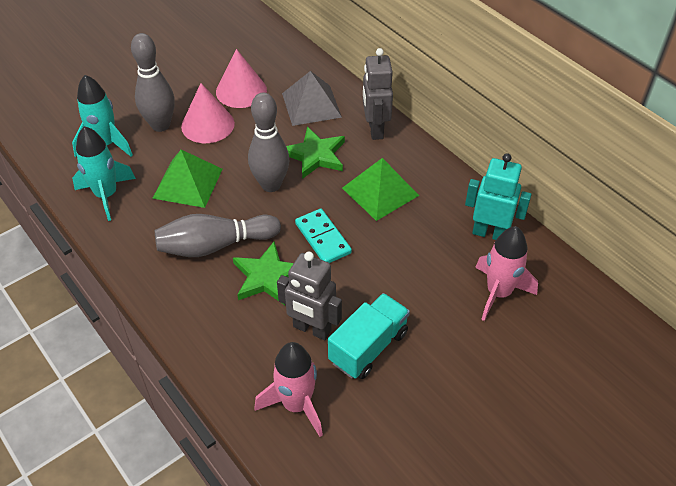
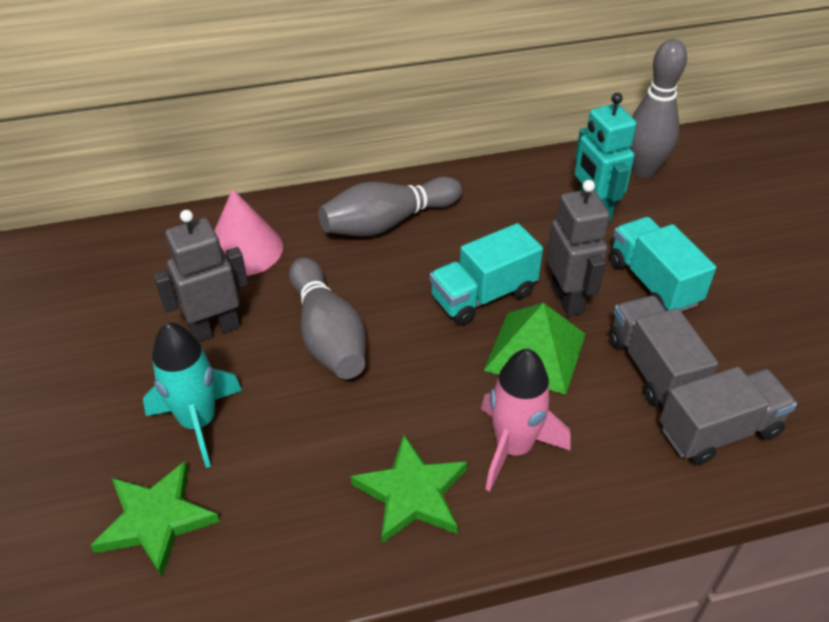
green pyramid: [152,150,222,208] [342,158,419,221] = 2 -> [484,303,586,394] = 1
grey pyramid: [282,71,342,126] = 1 -> none = 0
grey truck: none = 0 -> [609,296,718,406] [660,367,797,465] = 2
pink cone: [181,83,235,143] [216,49,267,108] = 2 -> [214,189,283,276] = 1
pink rocket: [255,342,323,437] [475,226,538,321] = 2 -> [481,349,570,492] = 1
turquoise domino: [295,209,352,263] = 1 -> none = 0
turquoise rocket: [72,75,133,157] [72,126,136,221] = 2 -> [143,322,242,468] = 1
turquoise truck: [328,293,410,379] = 1 -> [430,223,543,325] [610,217,716,312] = 2

